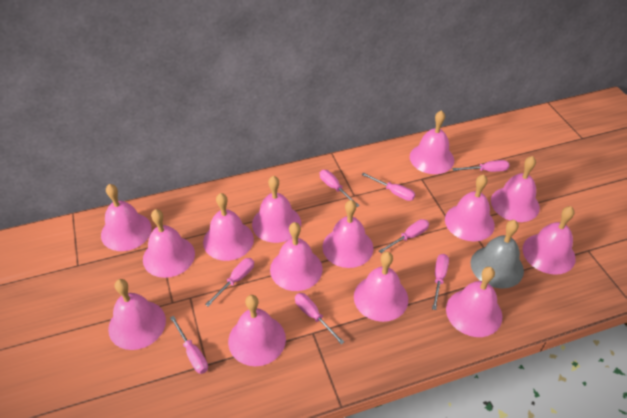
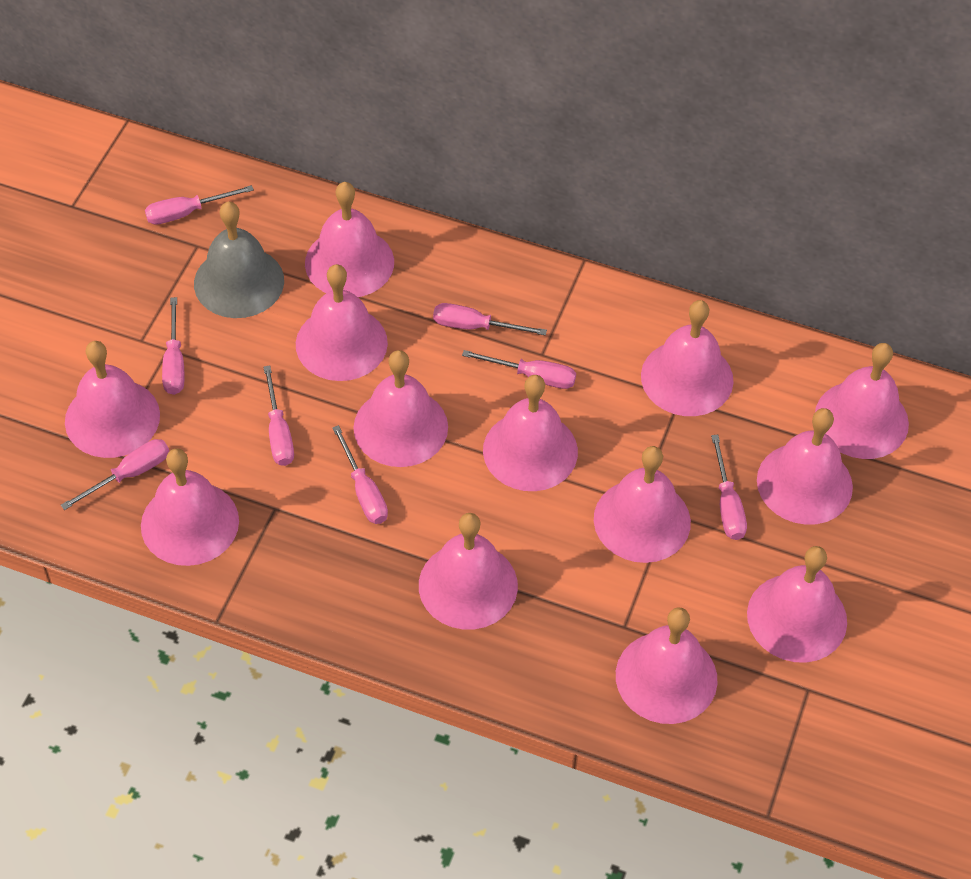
pink bell: [101,184,152,251] [108,279,166,350] [143,209,195,278] [203,193,254,261] [228,295,286,366] [252,176,301,243] [270,222,323,291] [323,200,373,268] [354,252,408,322] [410,110,454,174] [445,174,495,241] [446,267,502,337] [491,156,540,222] [523,206,576,275] = 14 -> [65,341,160,458] [141,448,239,566] [296,264,388,381] [305,182,394,297] [354,350,448,467] [419,513,518,630] [483,375,578,491] [594,446,691,563] [616,607,717,724] [641,300,734,416] [747,546,847,663] [757,408,853,525] [815,343,909,459] = 13

